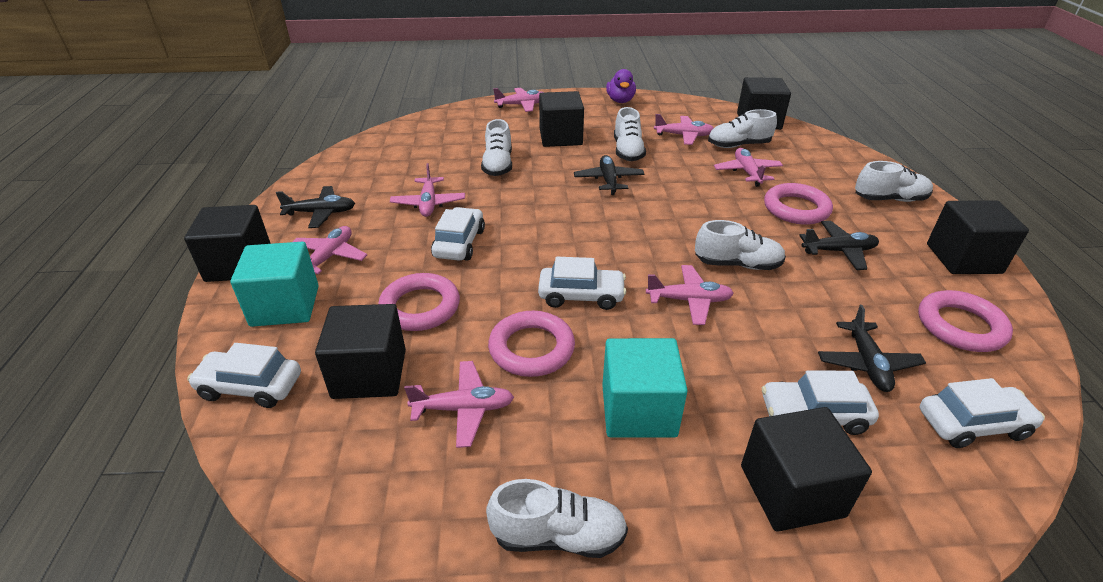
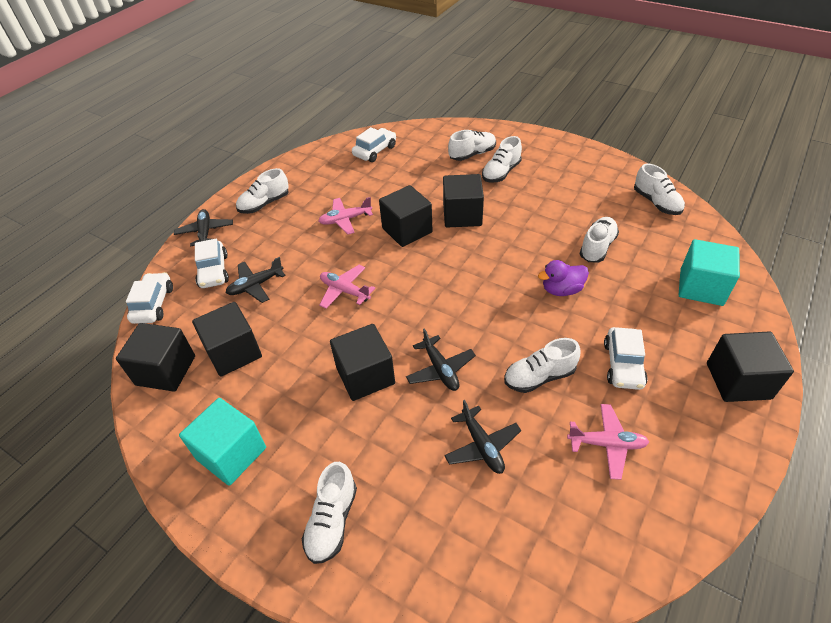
pink plane: [292,226,367,274] [390,163,465,217] [404,361,514,448] [493,88,544,112] [646,265,734,325] [654,114,714,145] [714,148,783,187] = 7 -> [319,197,373,235] [319,265,375,309] [567,404,649,480] = 3
pink ring: [379,273,460,331] [488,311,575,377] [764,183,833,225] [918,290,1013,352] = 4 -> none = 0
white car: [187,343,301,408] [431,207,485,261] [538,257,627,310] [762,370,879,435] [920,378,1045,448] = 5 -> [126,272,173,324] [195,239,229,288] [352,127,396,162] [604,327,648,390] = 4
white shoe: [481,119,512,176] [486,479,628,558] [614,107,646,161] [695,220,786,270] [708,109,777,148] [855,161,933,202] = 6 -> [236,168,289,214] [302,462,357,564] [448,130,496,161] [482,136,522,183] [504,338,581,393] [579,217,619,262] [634,164,685,215] = 7

